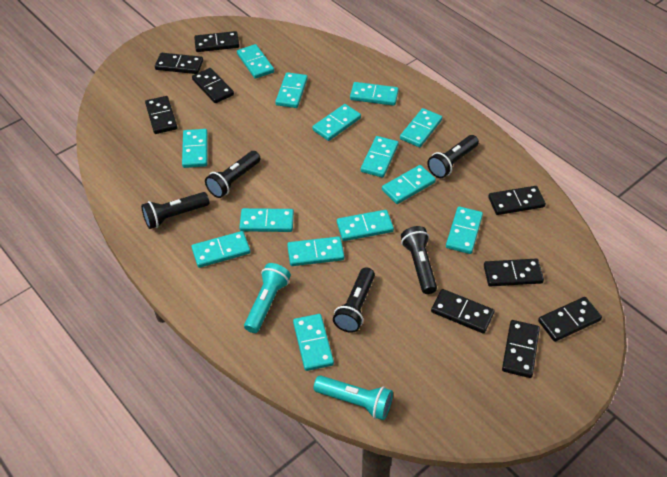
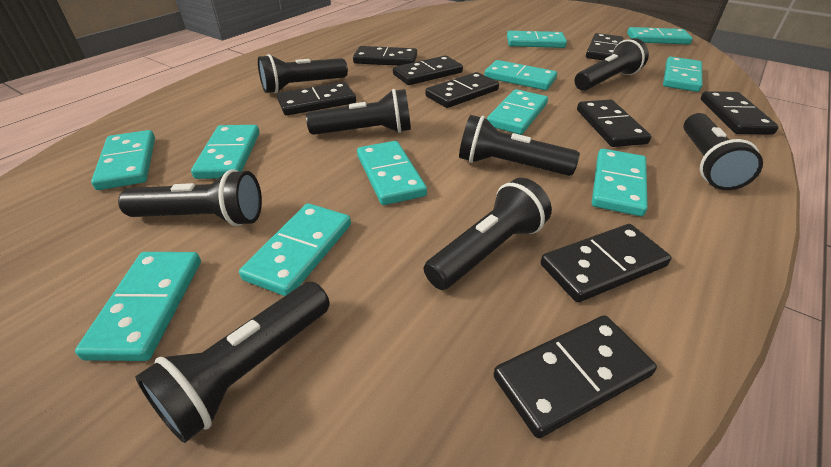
black flashlight: [141,192,209,229] [205,151,261,198] [333,267,375,333] [401,226,437,294] [427,135,479,178] = 5 -> [118,169,262,226] [135,282,330,443] [258,54,348,93] [306,89,411,135] [424,178,552,290] [459,115,580,176] [574,38,649,91] [684,113,763,190] = 8
turquoise domino: [182,129,208,168] [192,231,250,268] [237,44,274,79] [239,208,294,232] [275,72,308,108] [287,236,344,266] [293,314,334,371] [312,104,361,141] [337,210,394,241] [350,82,399,106] [361,136,398,178] [382,165,436,204] [400,108,442,147] [446,206,483,254] = 14 -> [75,252,201,361] [91,130,155,190] [191,125,260,179] [239,203,351,296] [357,141,427,205] [484,60,557,90] [487,89,548,135] [507,31,567,48] [592,149,648,216] [627,27,693,45] [663,57,702,92] = 11
turquoise flashlight: [244,263,291,333] [313,376,393,420] = 2 -> none = 0

